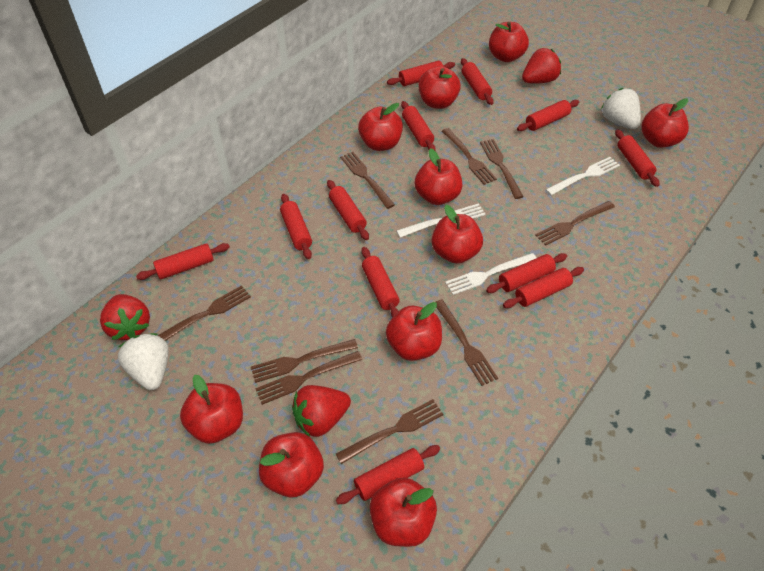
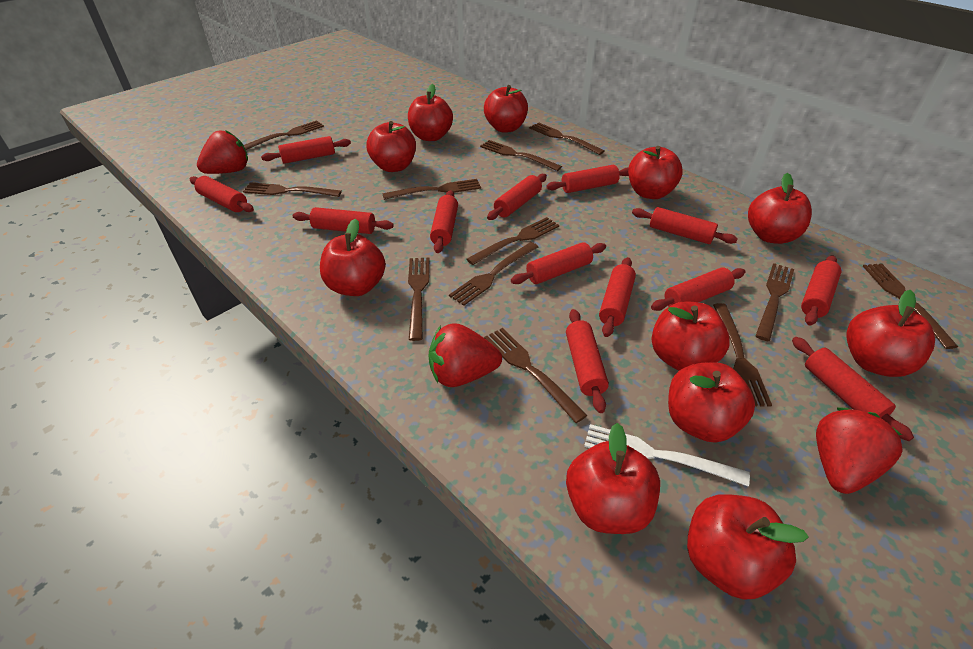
brown fork: [157,285,251,341] [251,339,358,383] [255,351,362,405] [336,399,444,464] [340,152,395,209] [436,299,498,386] [442,128,497,185] [480,139,524,199] [536,201,615,246] = 9 -> [243,182,342,197] [244,120,324,150] [382,179,481,200] [408,258,429,341] [449,242,538,306] [466,217,559,265] [480,140,562,171] [484,328,587,423] [529,122,604,155] [713,303,772,407] [756,263,794,341] [863,264,958,349] = 12
red apple: [180,375,243,444] [259,432,324,498] [358,103,403,151] [370,477,437,547] [386,302,442,361] [415,148,463,205] [418,66,461,109] [432,205,483,264] [489,22,529,62] [641,98,689,148] = 10 -> [320,219,386,296] [366,121,416,172] [408,84,453,141] [484,85,528,132] [566,423,660,534] [628,146,683,199] [652,302,730,371] [668,362,755,442] [687,494,809,600] [748,173,812,244] [846,290,935,377] = 11
red rolling pin: [136,243,230,280] [280,194,312,259] [327,180,369,240] [336,445,440,504] [361,247,400,318] [387,61,455,86] [401,101,436,150] [461,58,494,105] [486,253,567,293] [503,267,584,308] [517,100,579,131] [615,129,660,187] = 12 -> [190,176,254,212] [261,136,351,164] [293,207,394,234] [430,190,458,253] [487,174,547,220] [511,242,606,284] [546,165,629,193] [566,309,609,413] [599,257,636,337] [632,207,738,244] [651,268,745,311] [792,337,914,441] [801,255,841,325] = 13
white fork: [396,204,485,238] [445,253,536,295] [546,157,620,195] = 3 -> [584,424,750,487] = 1
white strawberry: [118,333,169,390] [601,88,641,129] = 2 -> none = 0

